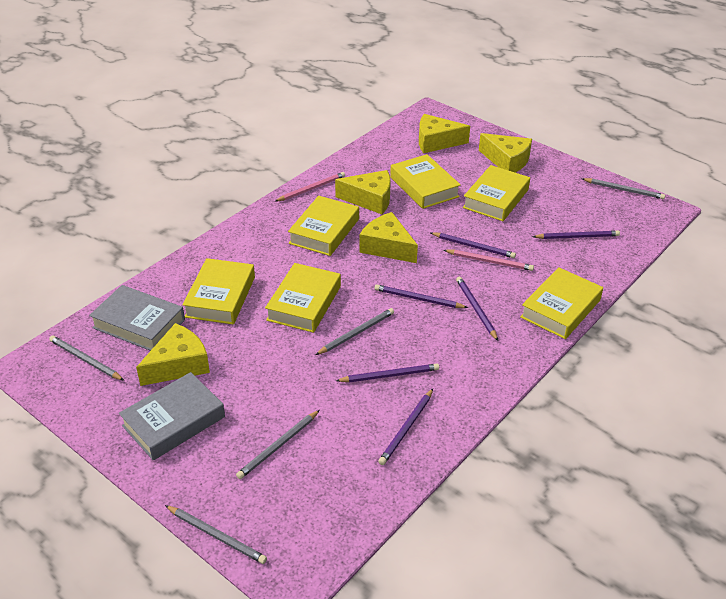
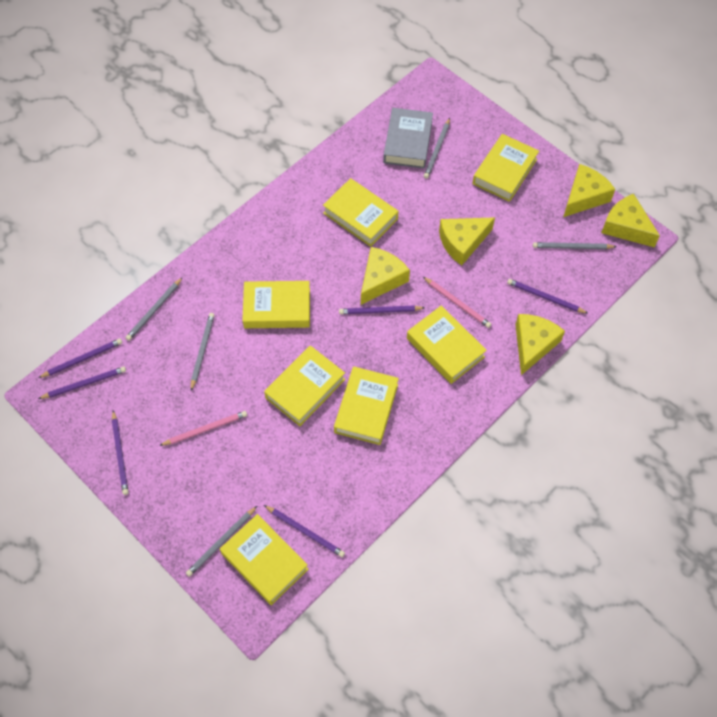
grey book: [89,285,185,351] [119,372,225,461] = 2 -> [383,108,433,169] = 1
yellow book: [182,258,255,325] [265,263,341,333] [288,196,359,256] [390,154,461,209] [463,165,530,221] [520,267,603,339] = 6 -> [220,514,308,605] [242,281,310,328] [264,346,345,426] [323,178,398,247] [334,366,399,445] [407,306,487,384] [472,134,539,202] = 7

